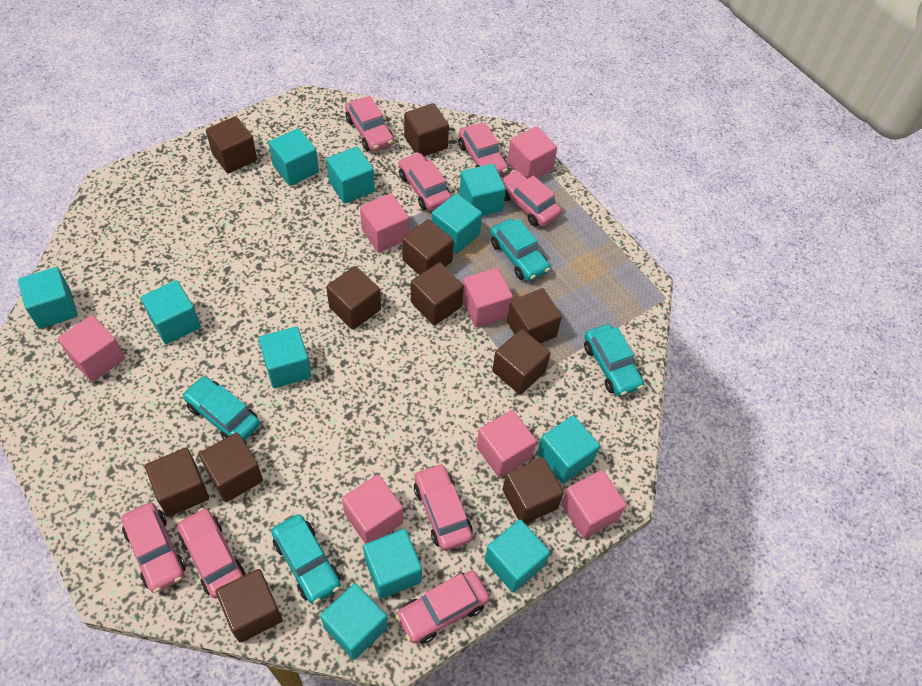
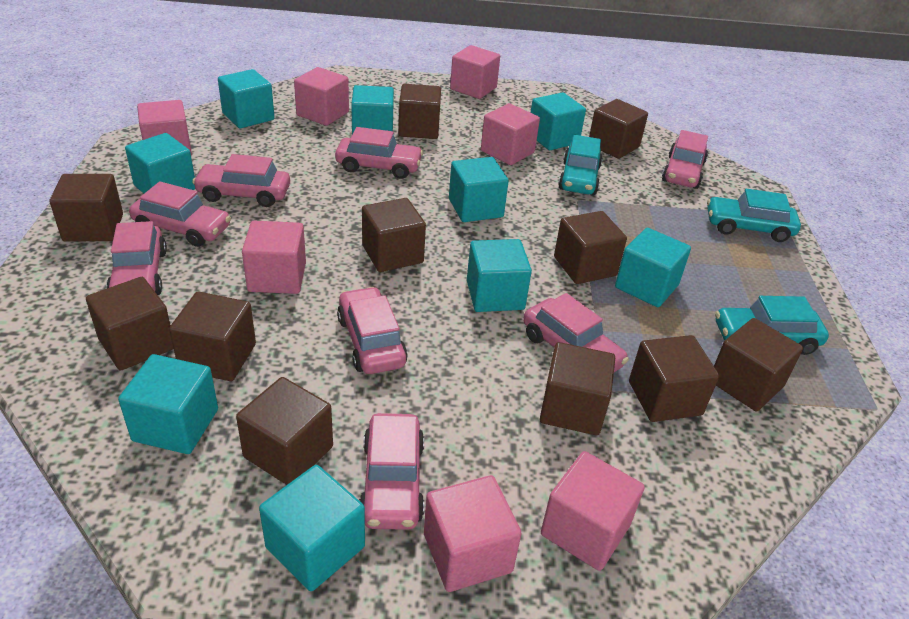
turquoise car: [182,376,260,441] [271,514,341,604] [490,219,550,281] [584,324,644,396] = 4 -> [558,135,603,195] [707,189,801,242] [715,296,829,355] = 3
turquoise cube: [18,267,78,329] [141,280,201,344] [259,326,312,388] [269,128,319,186] [320,583,388,660] [326,146,375,204] [363,529,422,599] [431,193,482,254] [459,164,506,216] [484,519,550,593] [537,415,600,484] = 11 -> [118,354,218,454] [125,133,195,193] [218,69,275,128] [259,465,365,591] [351,85,394,134] [449,157,509,222] [467,239,532,312] [531,92,586,150] [615,228,691,307] = 9

